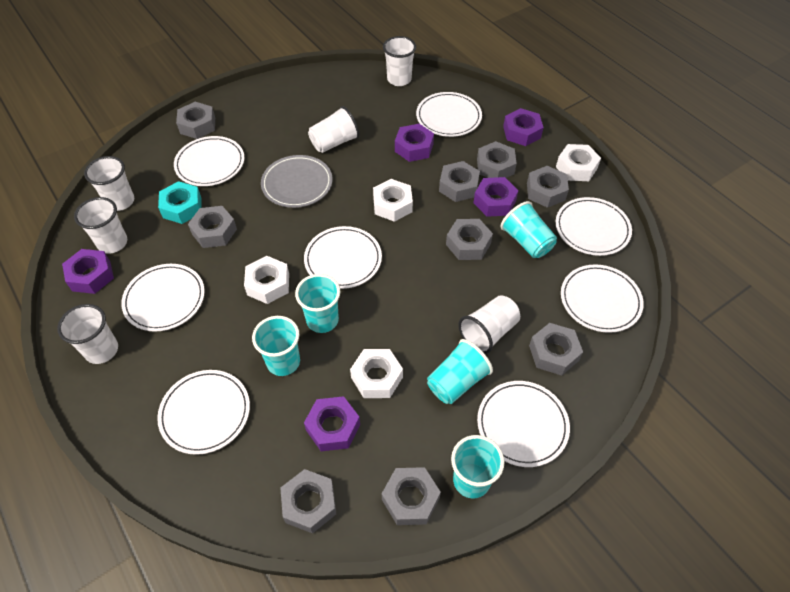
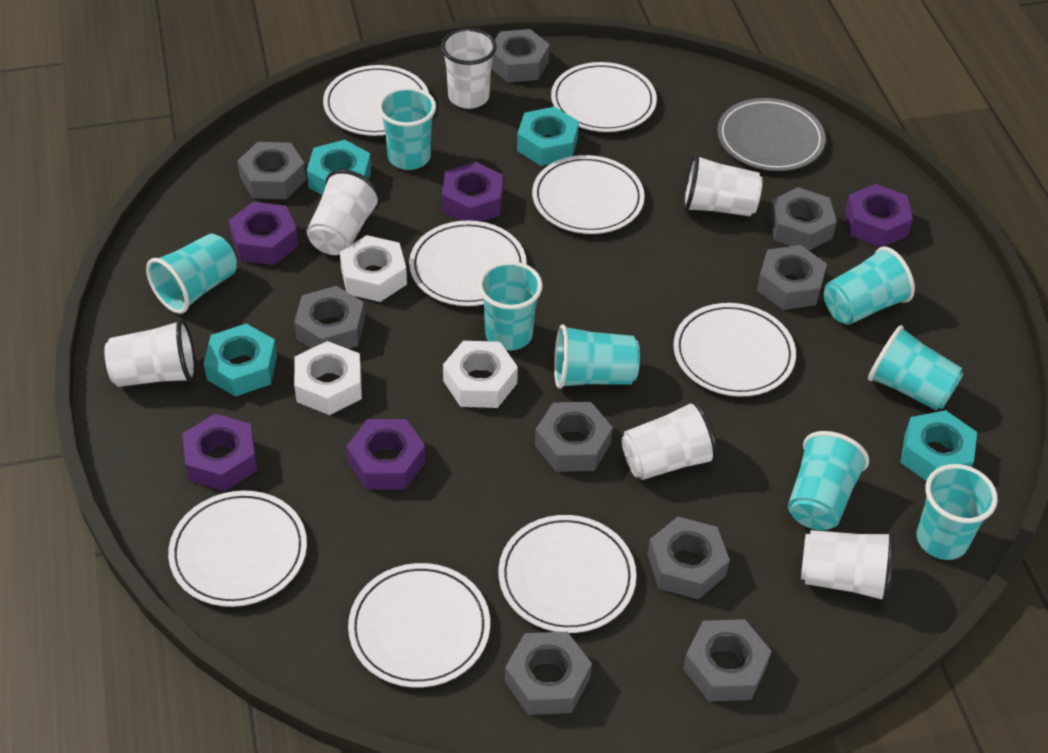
turquoise cup: [252,316,300,376] [295,274,340,333] [427,339,493,404] [451,435,504,498] [501,201,557,258] = 5 -> [146,233,237,314] [378,87,436,170] [478,261,543,351] [554,324,640,389] [788,431,869,530] [824,247,915,325] [868,325,964,411] [917,464,998,560] = 8
turquoise nut: [158,181,201,224] = 1 -> [204,324,277,397] [307,140,371,195] [517,107,579,166] [900,410,977,481] = 4
white nut: [244,256,289,304] [350,349,403,398] [373,179,413,222] [556,144,601,181] = 4 -> [294,341,362,415] [339,235,407,302] [443,341,518,408] = 3

